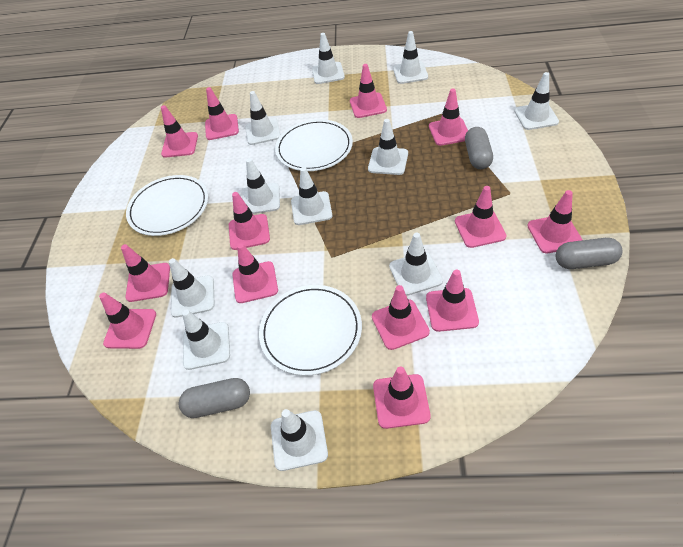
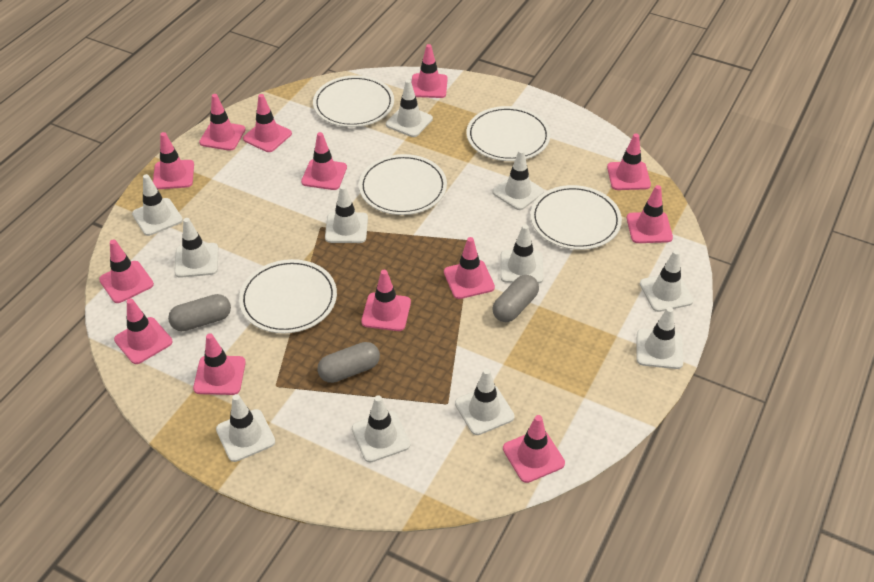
white plate: [126,175,208,236] [259,285,362,376] [275,119,353,171] = 3 -> [239,259,337,334] [313,75,394,127] [359,154,447,215] [467,106,550,161] [530,185,622,250] = 5

